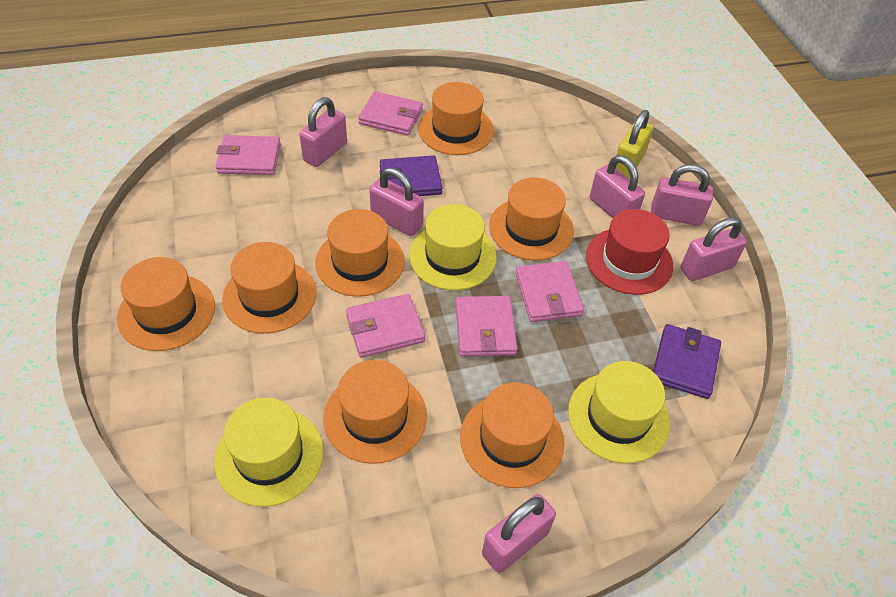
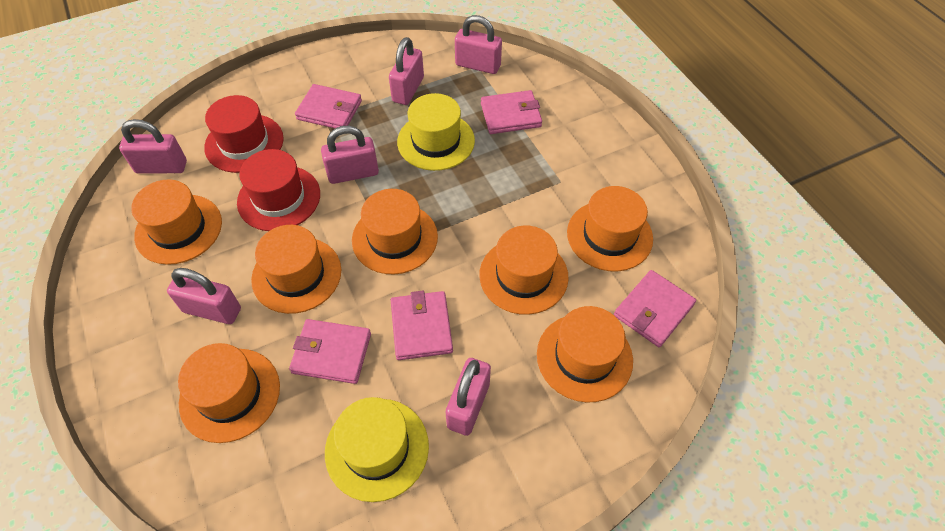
purple wallet: [380,155,443,196] [653,324,721,399] = 2 -> none = 0
red hat: [586,209,673,295] = 1 -> [204,95,284,173] [237,149,320,231] = 2
yellow hat: [214,398,324,507] [409,204,497,290] [568,361,670,463] = 3 -> [325,397,429,502] [397,93,475,171] = 2
yellow padlock: [616,110,654,178] = 1 -> none = 0

